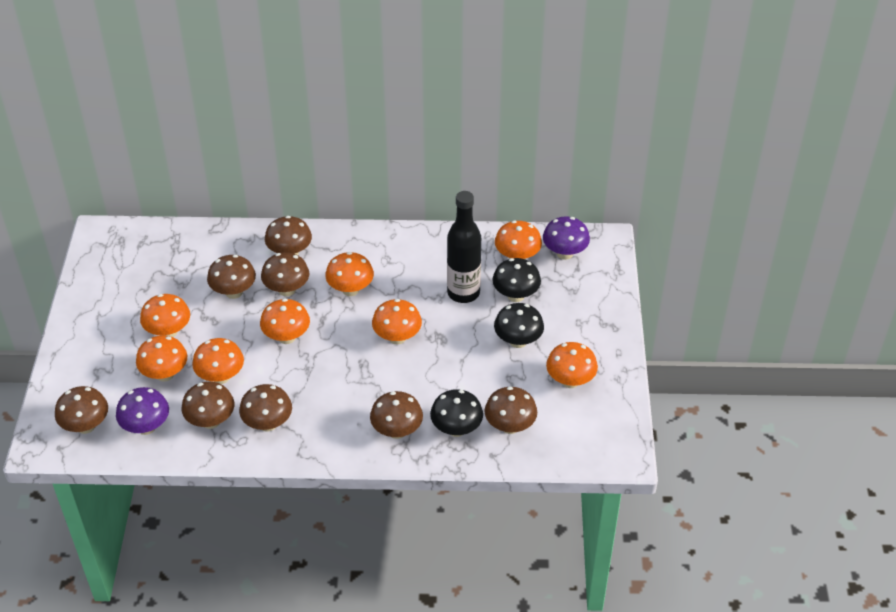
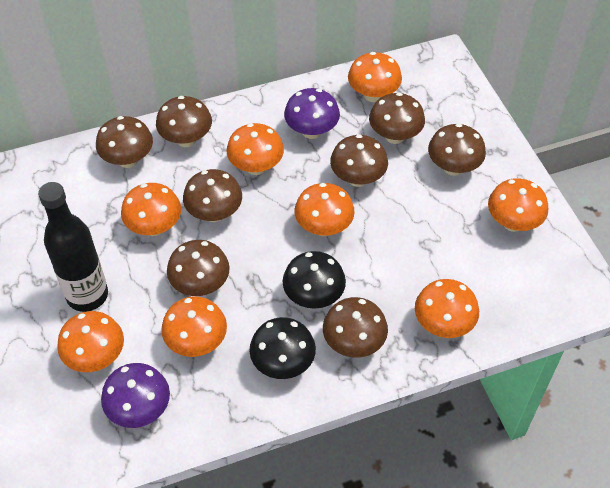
black mushroom: [430,389,483,437] [492,258,541,302] [494,303,544,348] = 3 -> [249,317,316,379] [282,251,346,309] = 2

